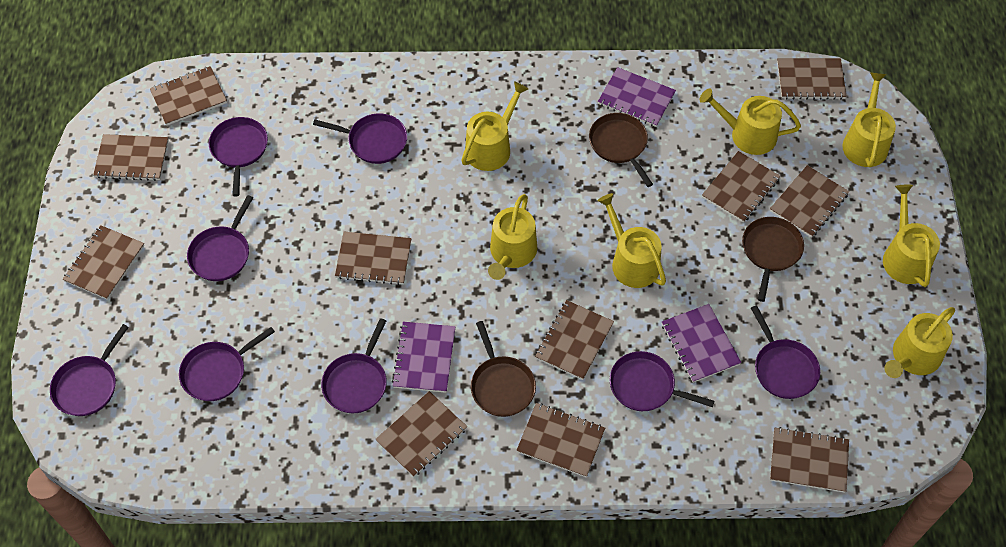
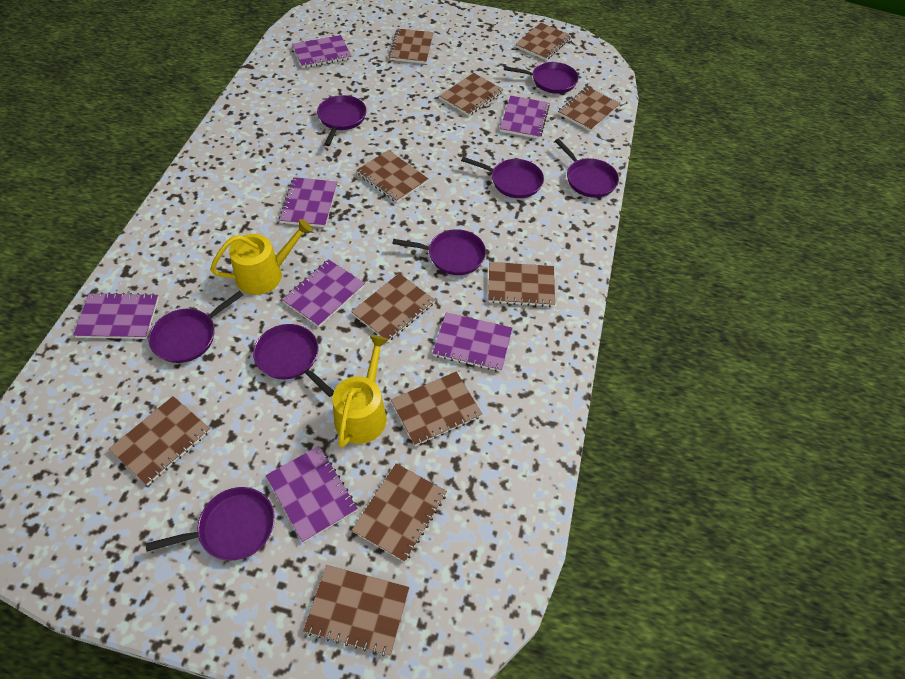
brown pan: [471,321,536,417] [589,113,653,187] [742,217,804,302] = 3 -> none = 0
purple notebook: [392,322,455,393] [598,67,676,127] [662,304,742,383] = 3 -> [73,292,159,339] [266,446,358,543] [279,177,337,227] [282,259,365,327] [292,35,351,68] [432,312,512,372] [500,95,550,139] = 7
yellow watering can: [461,81,528,171] [488,194,537,280] [597,193,666,288] [700,89,801,155] [842,72,896,167] [883,184,940,287] [884,307,955,378] = 7 -> [210,219,313,295] [333,335,389,448] = 2

